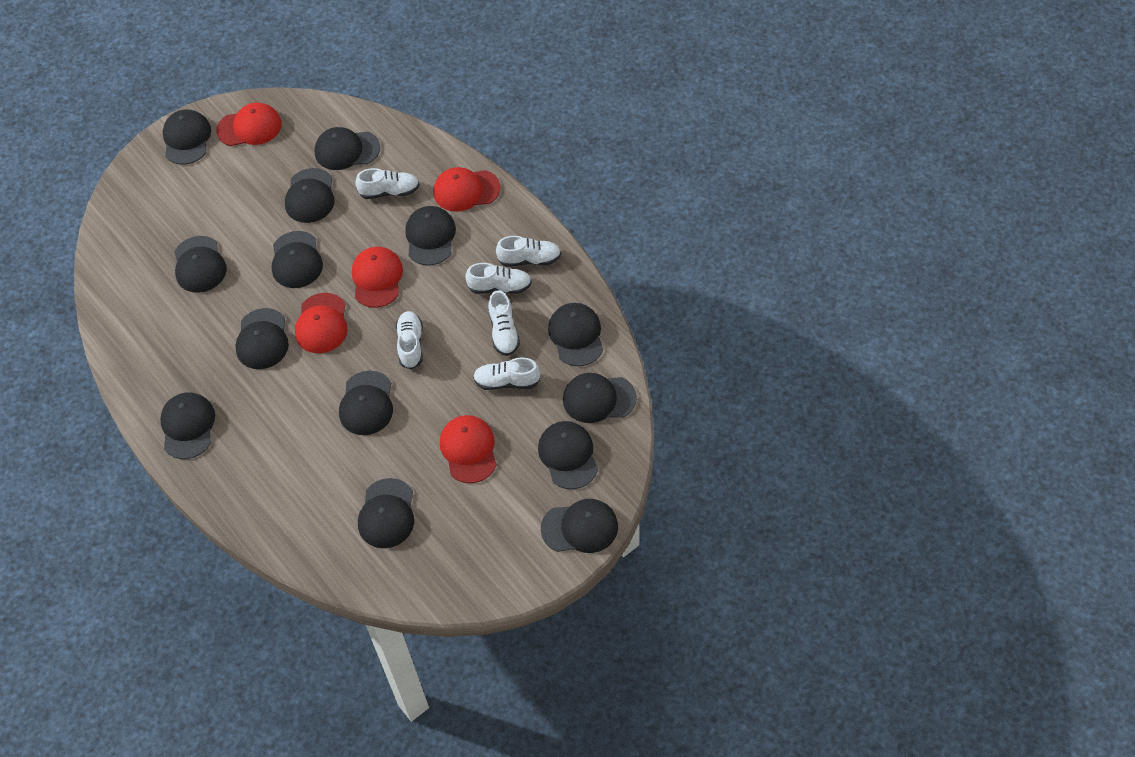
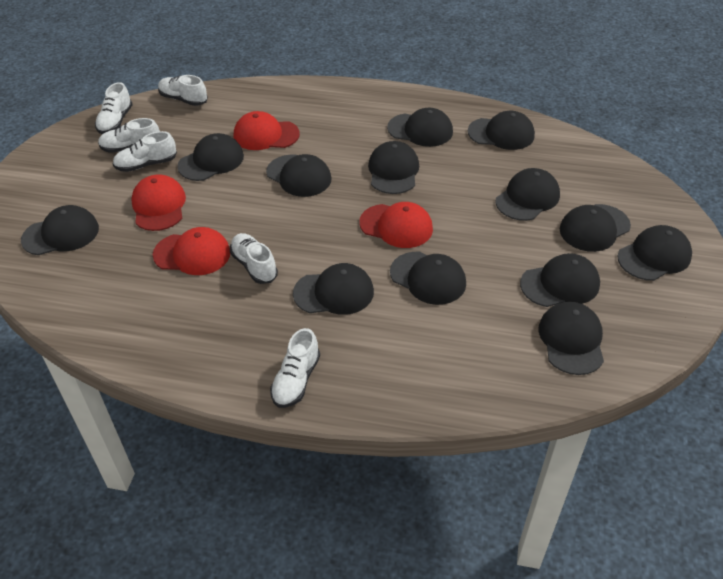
black cap: [160,392,215,459] [163,110,211,165] [174,236,227,293] [235,308,289,369] [272,231,323,288] [285,168,335,223] [314,127,380,170] [339,371,393,435] [358,478,414,548] [405,206,456,266] [538,421,598,489] [541,499,618,553] [548,303,603,366] [563,373,637,423] = 14 -> [21,205,99,255] [177,133,244,181] [266,154,331,197] [293,263,374,315] [368,141,419,194] [387,108,453,147] [390,252,466,305] [468,111,535,150] [496,168,560,221] [520,253,600,307] [539,302,604,375] [560,204,631,252] [617,225,692,281] = 13
red cap: [216,103,282,146] [295,293,348,353] [352,247,403,308] [433,167,500,212] [440,415,497,483] = 5 -> [131,174,186,231] [153,227,230,275] [234,111,300,150] [359,202,433,248] = 4

